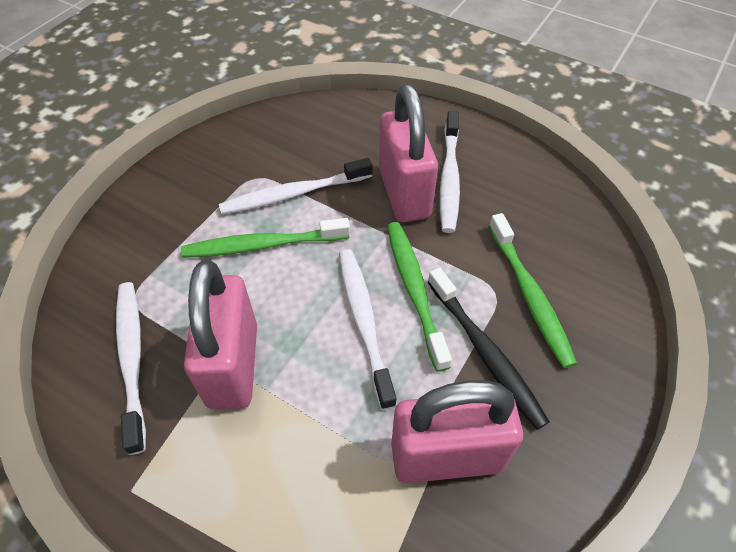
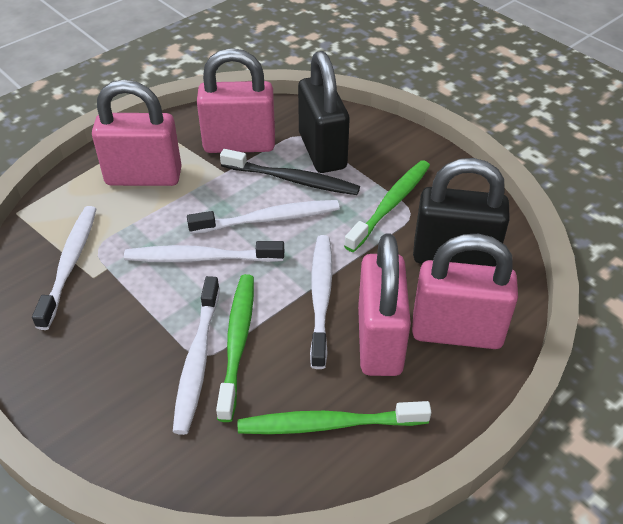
black padlock: none = 0 -> [298,51,350,173] [413,158,510,267] = 2
pink padlock: [184,260,257,410] [379,84,438,222] [391,381,523,483] = 3 -> [92,80,182,186] [197,48,275,153] [358,233,411,376] [412,234,518,349] = 4
white toothbrush: [116,282,146,455] [219,158,372,215] [339,249,396,410] [440,111,460,233] = 4 -> [32,206,96,330] [124,241,284,262] [173,276,220,435] [187,200,340,234] [310,235,332,369] = 5

